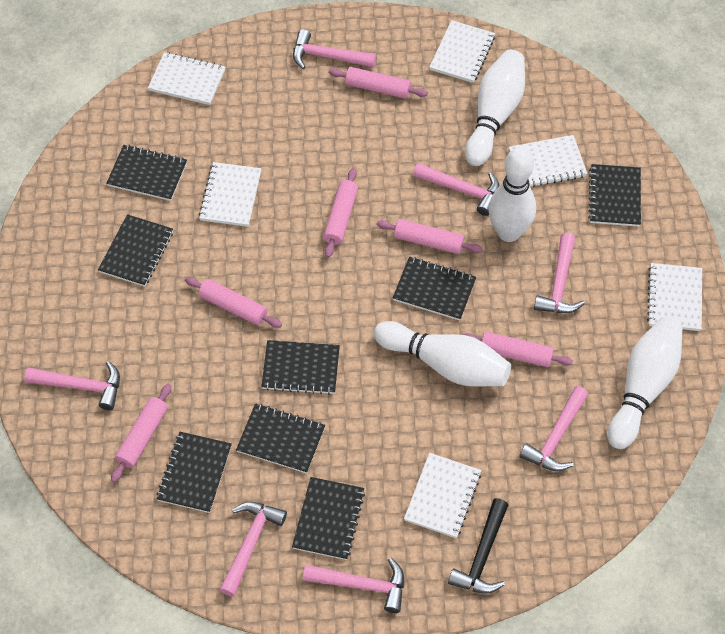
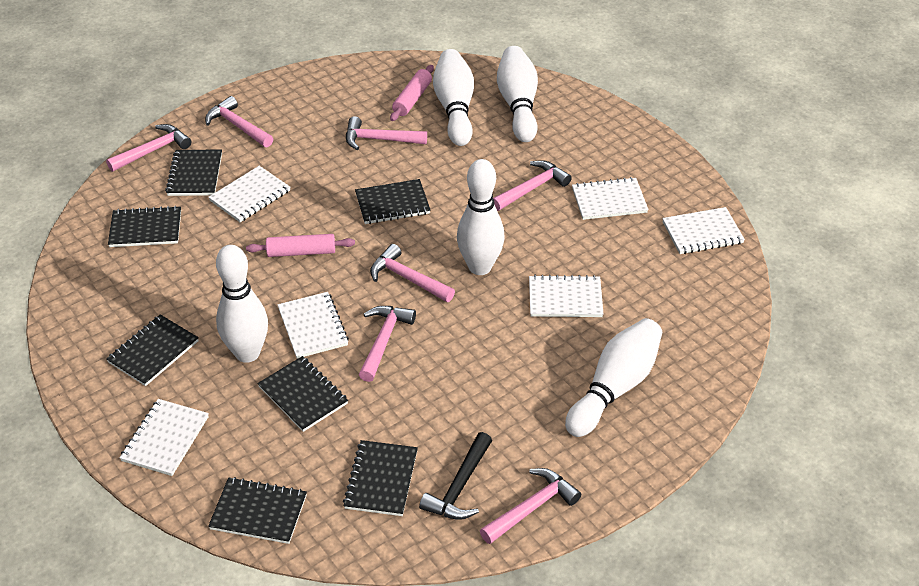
black notebook: [98,214,173,287] [106,145,187,201] [157,432,232,513] [236,403,325,474] [261,340,340,395] [292,477,365,560] [393,257,476,321] [588,164,641,227] = 8 -> [106,314,199,386] [108,206,181,247] [165,150,222,196] [208,477,307,544] [257,356,348,432] [343,440,418,516] [355,179,431,224] = 7
pink rolling pin: [111,384,171,482] [185,277,282,328] [323,168,358,258] [329,67,428,99] [376,219,482,254] [462,332,573,367] = 6 -> [246,234,355,257] [390,65,434,121] = 2
white bowling pin: [374,321,511,387] [465,50,525,166] [489,148,536,242] [607,317,683,449] = 4 -> [216,245,268,363] [433,49,474,146] [457,159,505,275] [497,46,538,142] [565,318,662,437] = 5

